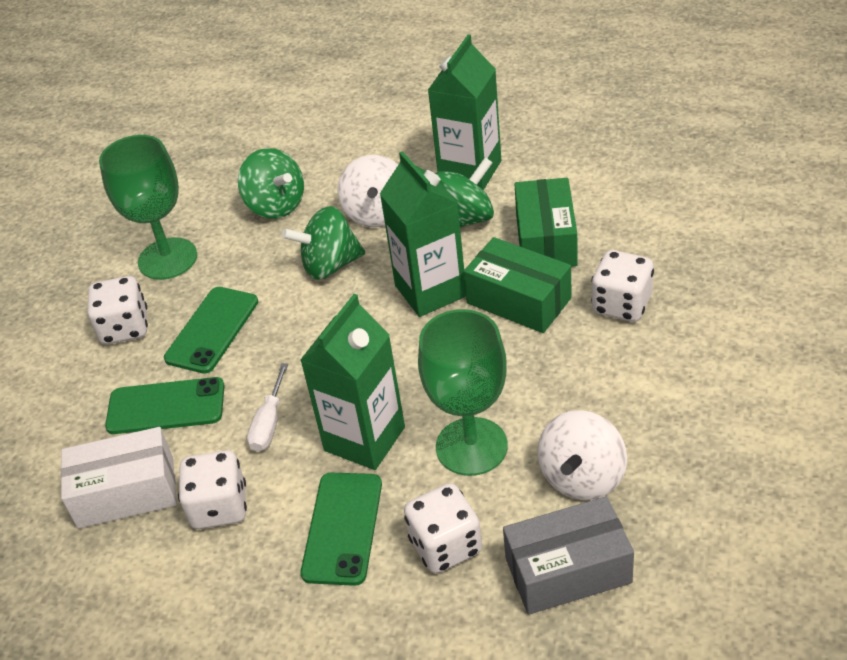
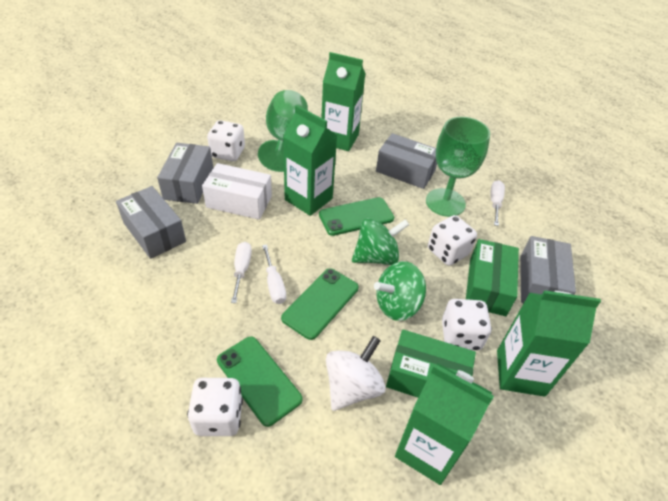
green carton: [300,294,405,470] [380,151,466,317] [428,35,501,190] = 3 -> [283,105,337,216] [321,52,365,151] [395,363,494,485] [497,290,601,397] = 4
green spinning top: [238,148,304,219] [282,206,365,280] [435,157,494,228] = 3 -> [352,218,409,265] [374,261,426,321] = 2
grey box: [503,496,634,615] = 1 -> [116,186,186,259] [157,143,213,204] [376,133,437,189] [520,236,576,303] = 4
white screwdriver: [247,363,288,452] = 1 -> [231,242,252,303] [262,244,286,304] [490,180,505,226] = 3
white spinning top: [338,155,398,227] [537,410,627,500] = 2 -> [326,336,386,411] = 1

